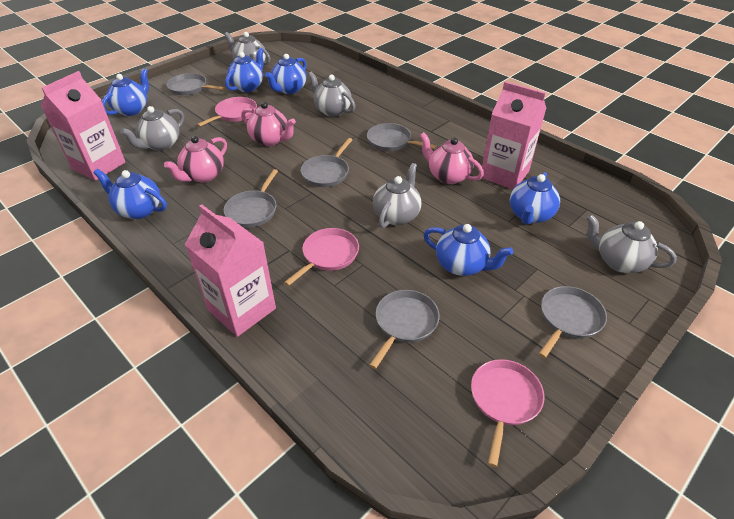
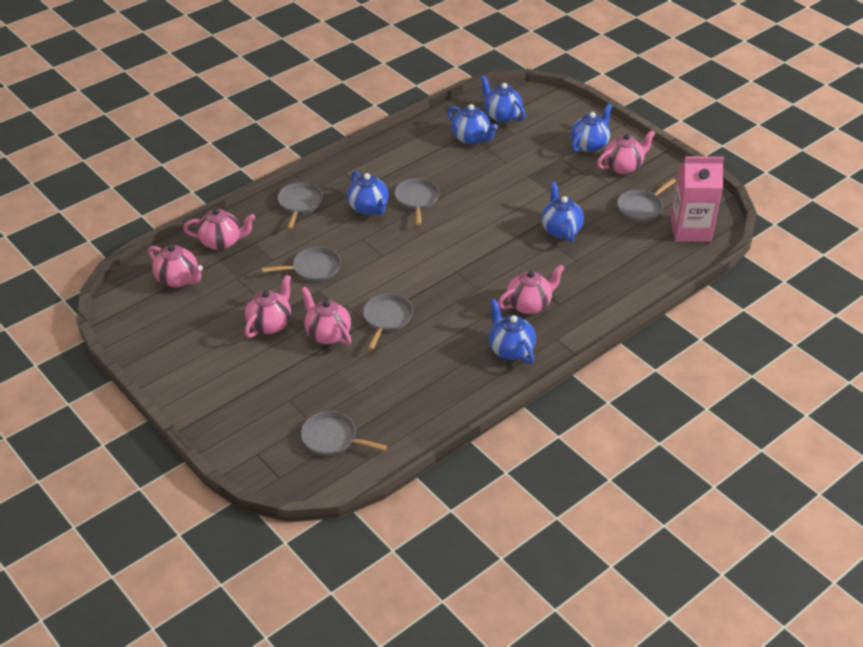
grey teapot: [120,106,184,151] [224,32,270,65] [308,72,355,117] [373,163,421,228] [586,214,677,273] = 5 -> none = 0
pink carton: [41,71,125,181] [185,204,276,337] [482,81,546,189] = 3 -> [671,157,724,242] = 1
pink pan: [197,97,257,127] [284,228,359,286] [471,359,545,467] = 3 -> none = 0
pink teapot: [164,136,227,183] [241,102,296,146] [419,132,484,184] = 3 -> [148,244,203,288] [183,208,255,250] [245,275,291,338] [301,286,351,346] [498,264,565,314] [597,130,656,174] = 6

